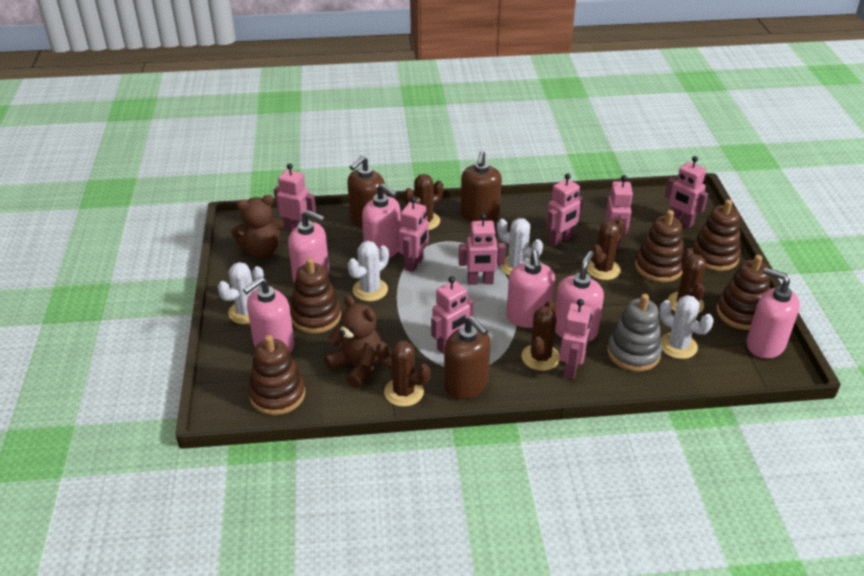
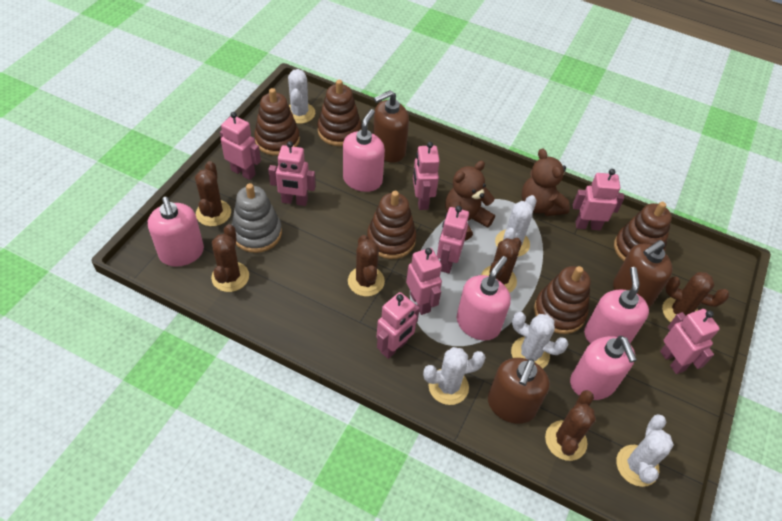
brown cactus: [376,340,431,407] [404,174,444,230] [522,300,560,371] [587,218,625,280] [668,248,706,314] = 5 -> [195,161,231,226] [211,224,249,292] [348,235,385,296] [481,238,522,293] [545,390,596,461] [662,272,729,323] = 6
pink soap dispenser: [243,277,294,353] [288,210,329,283] [362,184,401,258] [506,250,555,328] [555,251,604,342] [747,268,800,358] = 6 -> [148,197,204,267] [343,109,385,192] [456,256,511,341] [570,336,637,400] [584,267,649,344] = 5
white cactus: [218,262,264,324] [348,241,389,301] [497,218,543,275] [659,295,714,359] = 4 -> [288,69,315,124] [423,347,486,405] [495,195,537,257] [511,312,568,369] [616,414,674,487] = 5

